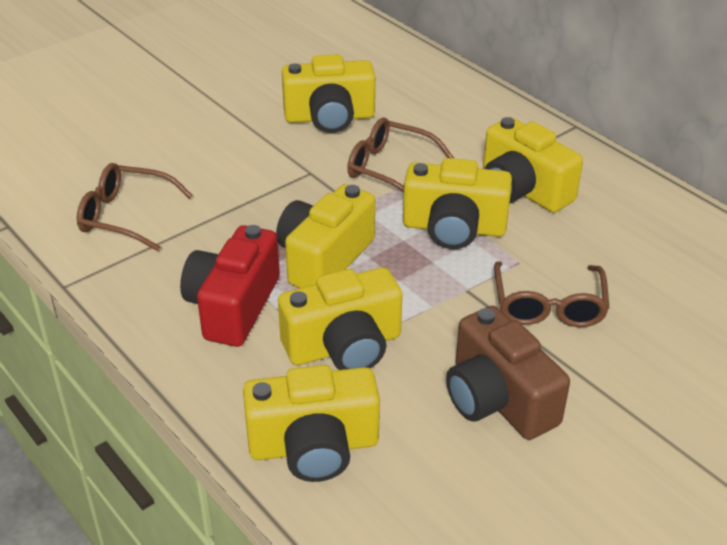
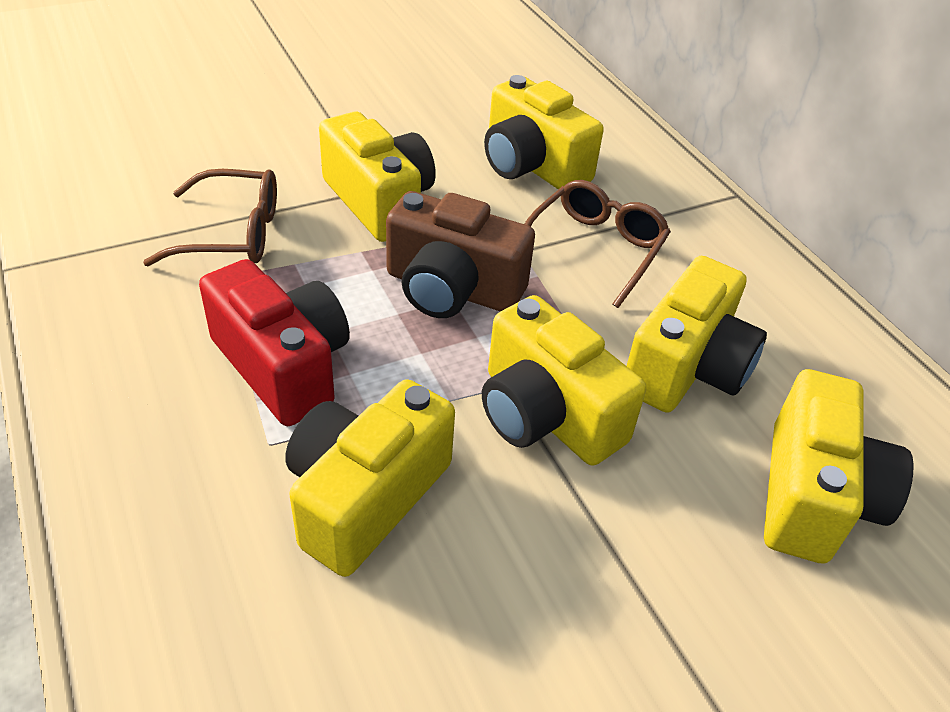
brown glasses: [77,163,193,251] [347,117,454,193] [494,261,609,327] = 3 -> [143,169,277,266] [525,180,671,308] = 2

